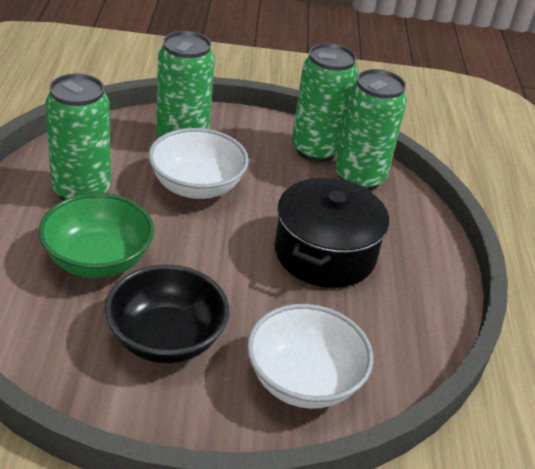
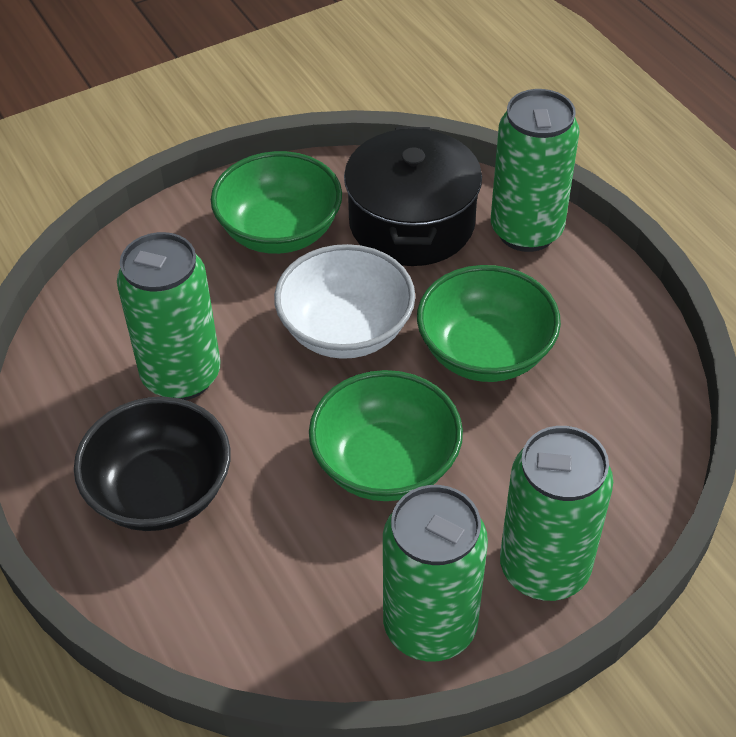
green bowl: [39,193,154,278] = 1 -> [211,151,342,254] [309,370,463,501] [417,265,561,382] = 3
white bowl: [148,128,249,199] [247,304,373,409] = 2 -> [274,244,415,359] = 1

